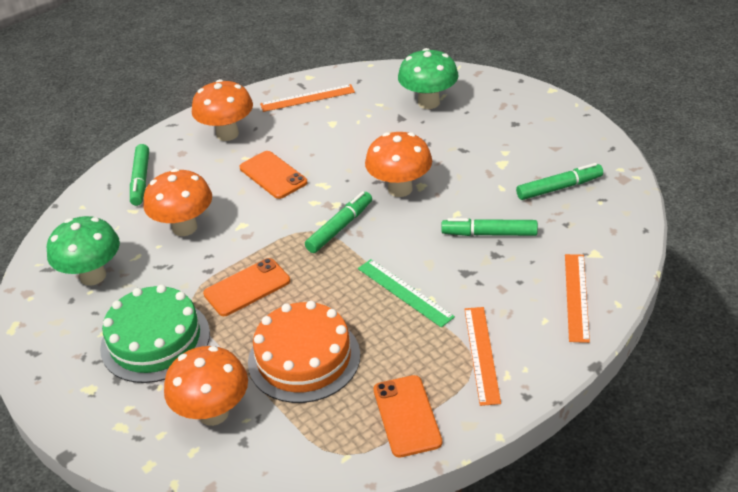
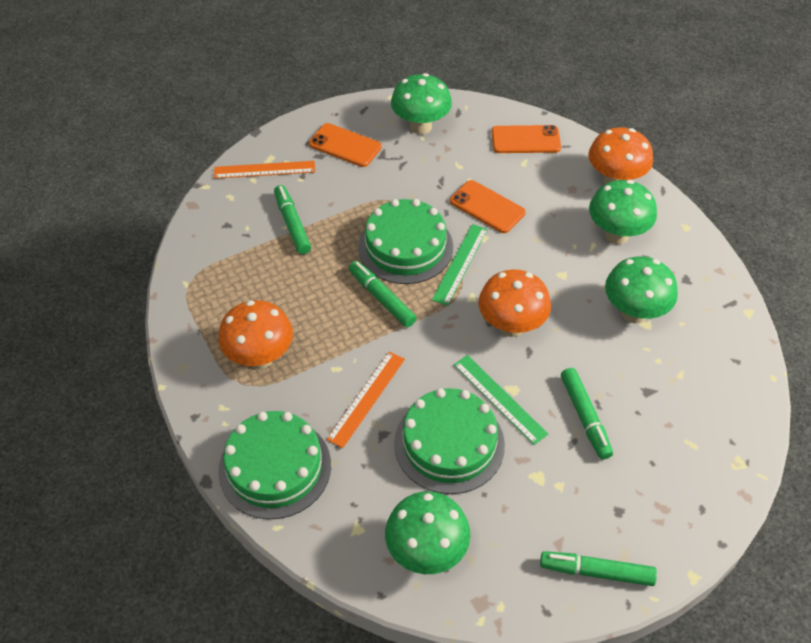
green cake: [100,285,210,383] = 1 -> [218,411,331,519] [358,199,453,284] [394,388,505,494] = 3
green mushroom: [47,216,120,286] [398,48,458,109] = 2 -> [385,491,470,574] [391,73,452,135] [589,180,657,244] [605,256,678,324] = 4
green ruler: [358,259,455,328] = 1 -> [432,224,488,306] [454,355,548,445] = 2
orange cake: [248,301,360,403] = 1 -> none = 0
orange mushroom: [144,169,212,236] [164,346,248,426] [192,79,253,141] [365,132,432,197] = 4 -> [218,300,293,369] [479,270,551,337] [589,127,653,184] = 3
orange ruler: [260,84,355,112] [464,307,501,406] [565,254,590,343] = 3 -> [214,161,315,179] [326,352,405,448] = 2

